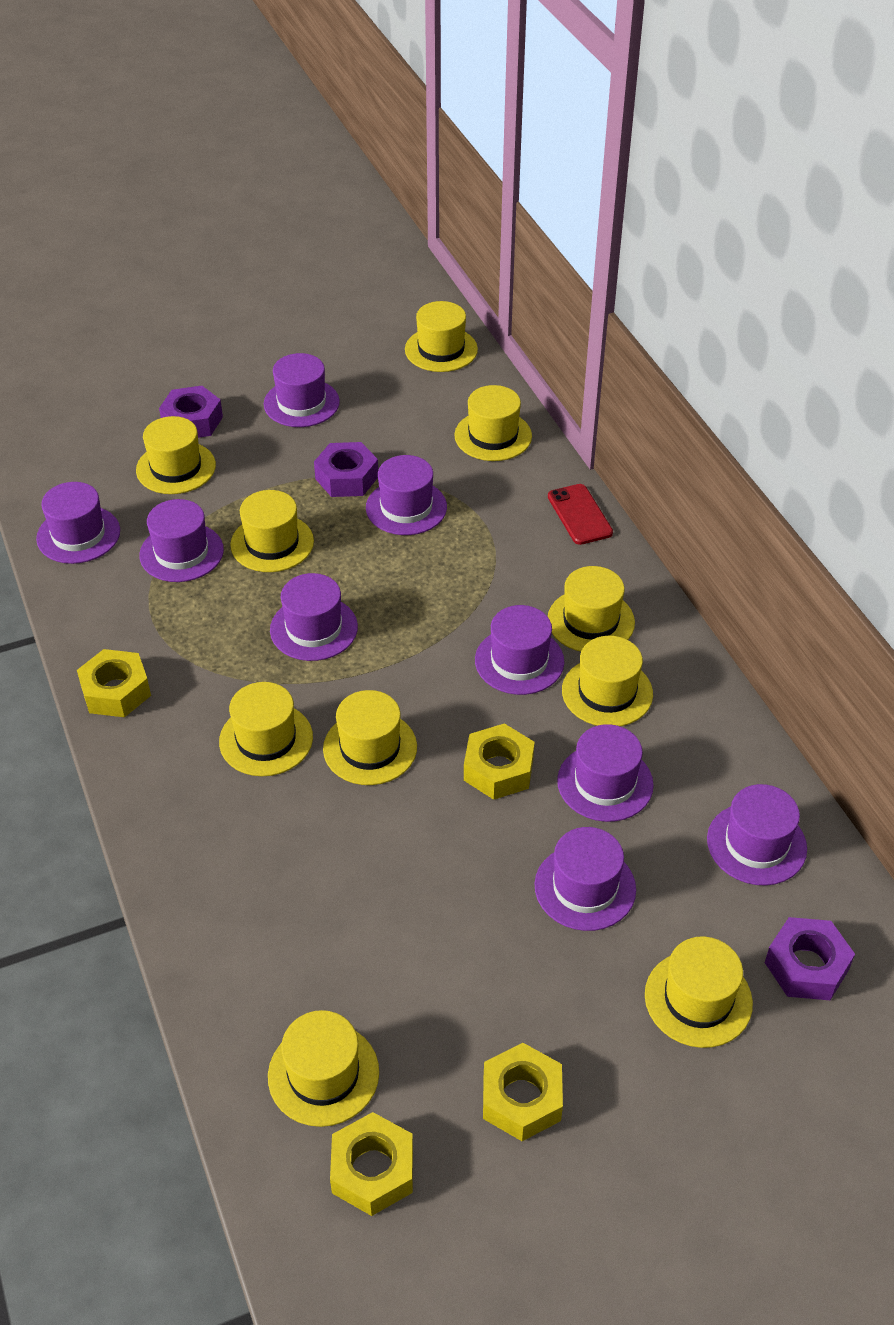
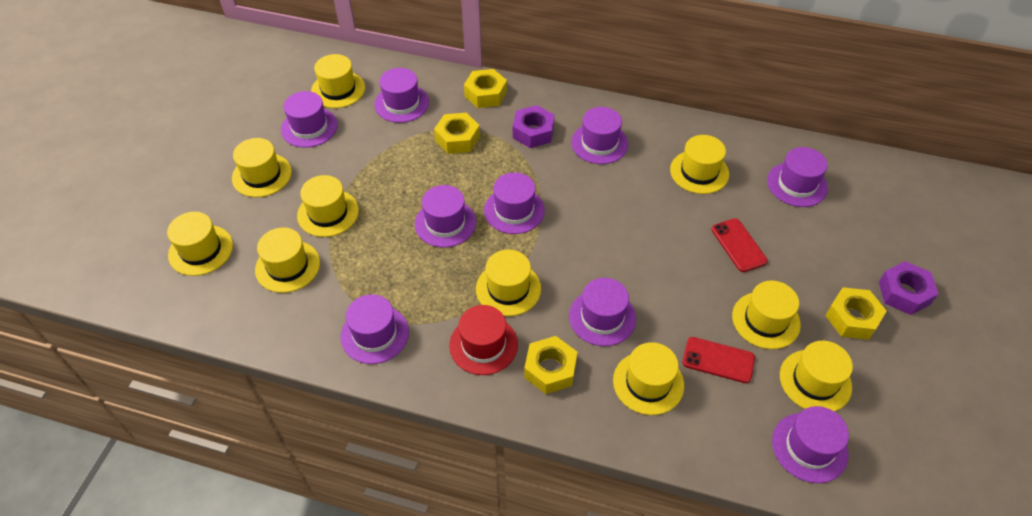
purple nut: [159,386,223,438] [314,442,378,497] [765,917,855,1000] = 3 -> [513,105,555,148] [879,261,938,315] = 2
red hat: none = 0 -> [449,305,518,375] = 1
red phone: [548,484,613,545] = 1 -> [683,337,755,383] [711,218,768,272] = 2

